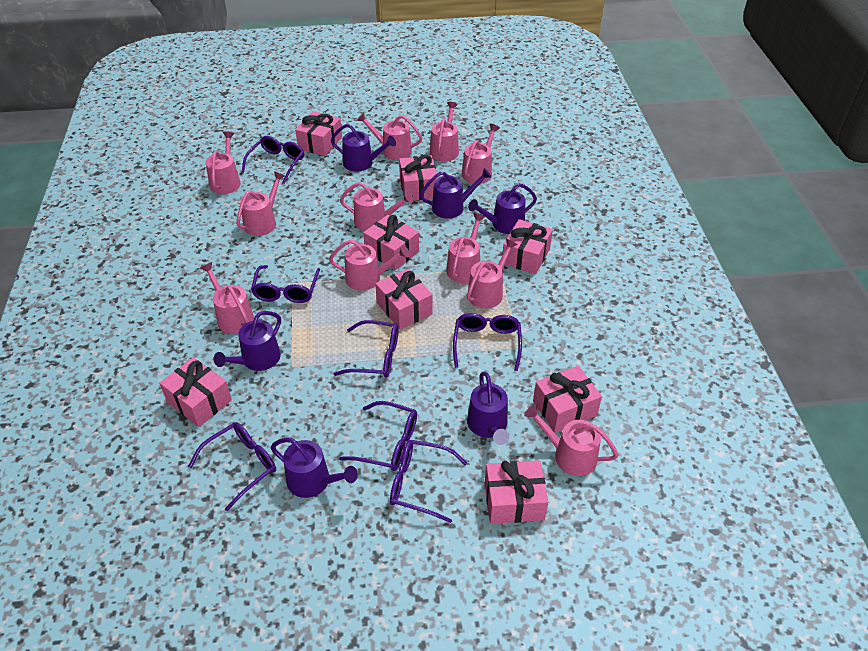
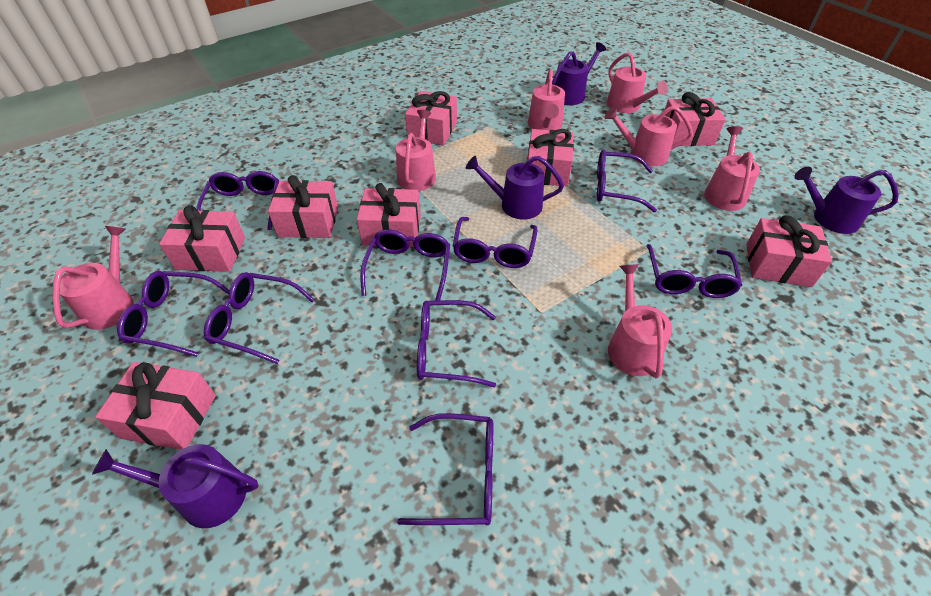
pink watering can: [200,262,254,334] [206,131,241,194] [236,171,285,236] [329,240,410,291] [340,182,413,231] [357,112,422,160] [430,102,459,161] [446,213,485,283] [462,124,500,184] [467,239,518,308] [524,405,619,476] = 11 -> [52,226,134,330] [396,110,436,191] [528,69,565,131] [604,106,693,166] [606,52,668,113] [608,264,672,378] [704,126,760,211] = 7
purple glasses: [188,422,276,511] [242,136,304,184] [251,265,320,303] [334,320,398,378] [339,401,417,471] [390,440,467,523] [453,313,522,371] = 7 -> [117,271,229,357] [197,171,279,230] [204,272,315,364] [360,230,450,301] [397,413,493,525] [417,300,496,387] [453,217,538,268] [597,150,657,212] [646,244,742,298] = 9
purple watering can: [214,311,281,371] [271,438,358,498] [331,124,396,172] [420,168,491,219] [467,371,509,445] [468,183,537,234] = 6 -> [92,444,259,528] [466,156,564,219] [552,42,606,105] [794,167,899,234] = 4

